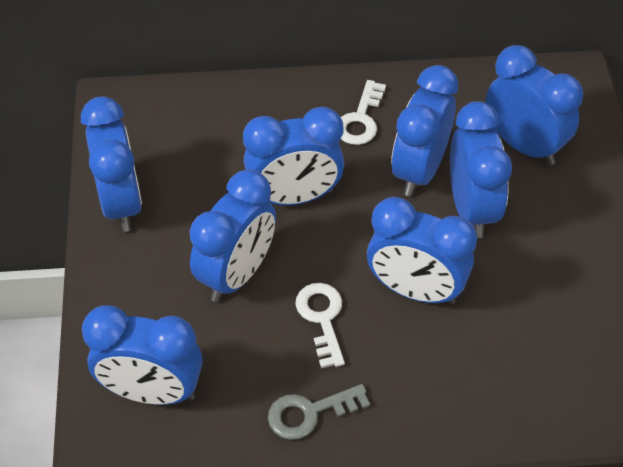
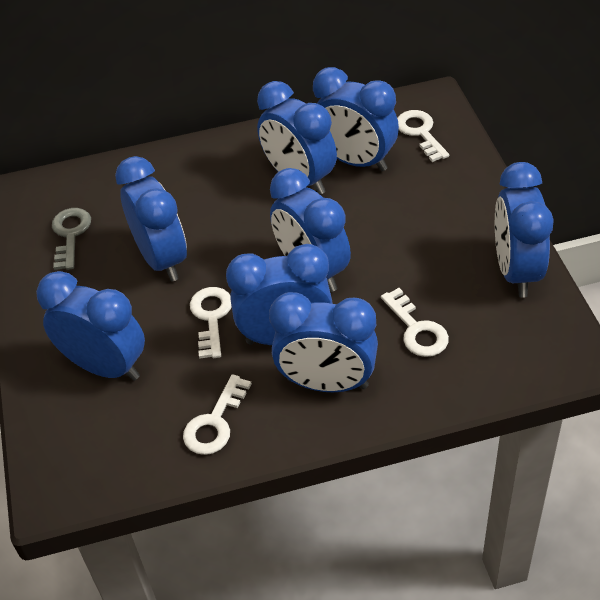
white key: [295,283,345,368] [341,80,386,145] = 2 -> [183,374,252,455] [190,287,232,359] [381,288,449,357] [397,110,449,162] = 4

